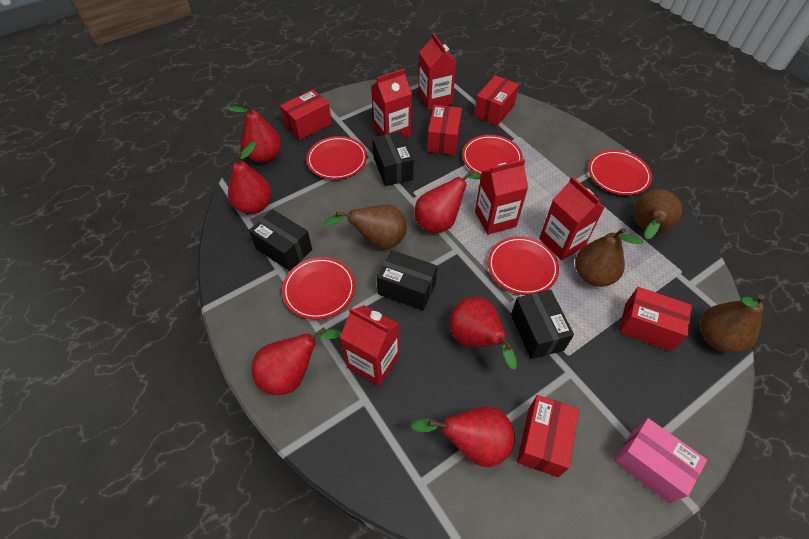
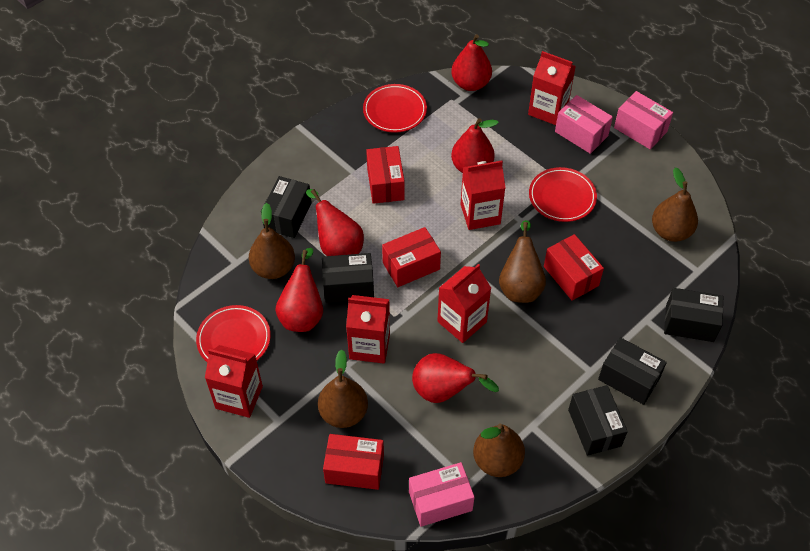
black box: [249,209,312,271] [372,131,414,186] [377,250,437,311] [511,289,574,359] = 4 -> [261,176,312,238] [322,253,374,303] [568,385,628,456] [598,337,667,405] [664,288,723,342] = 5
brown pear: [324,205,407,249] [575,228,643,287] [633,189,682,239] [700,294,765,353] = 4 -> [249,203,295,279] [318,350,368,428] [473,424,525,477] [499,220,546,303] [652,167,698,242] = 5
pink box: [614,418,707,504] = 1 -> [409,462,475,527] [555,95,613,154] [614,91,673,149] = 3
red box: [280,89,332,140] [427,105,462,155] [474,75,519,126] [517,395,579,477] [619,287,692,351] = 5 -> [323,434,384,490] [366,146,405,204] [382,227,441,287] [544,234,604,301] = 4
red pear: [227,102,281,163] [228,142,272,214] [252,327,342,395] [411,406,515,467] [415,169,481,233] [450,297,517,370] = 6 -> [275,248,323,332] [306,189,364,256] [412,353,499,403] [451,34,492,91] [451,118,499,173] = 5
red plate: [282,257,355,320] [306,136,367,180] [462,135,523,175] [488,236,559,295] [588,150,652,195] = 5 -> [196,305,271,362] [363,84,427,133] [529,167,597,222] = 3

